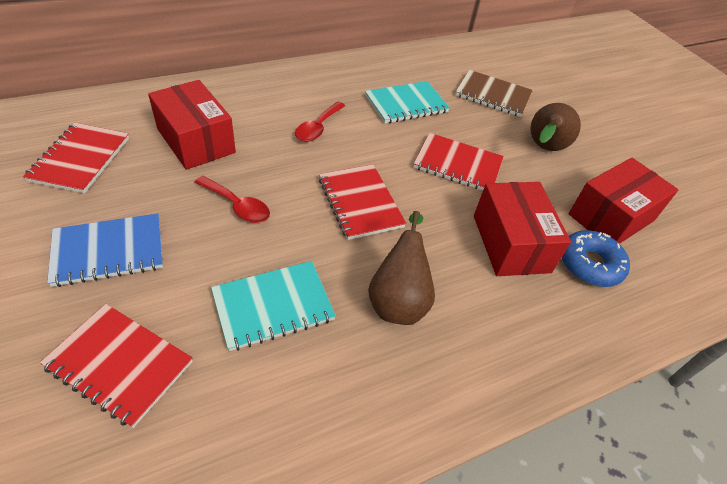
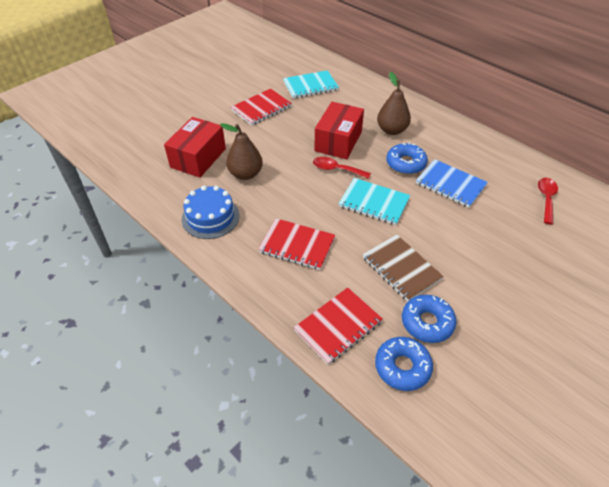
blue cake: none = 0 -> [182,186,240,239] = 1
blue donut: [562,230,630,287] = 1 -> [375,337,433,391] [386,142,428,174] [402,295,457,343] = 3
red box: [148,80,236,170] [474,182,571,276] [569,158,678,244] = 3 -> [164,117,226,178] [314,102,364,159] = 2
red notebook: [23,123,129,193] [40,304,193,428] [319,165,406,240] [413,133,504,191] = 4 -> [231,89,292,125] [258,218,336,270] [294,287,383,365] = 3

